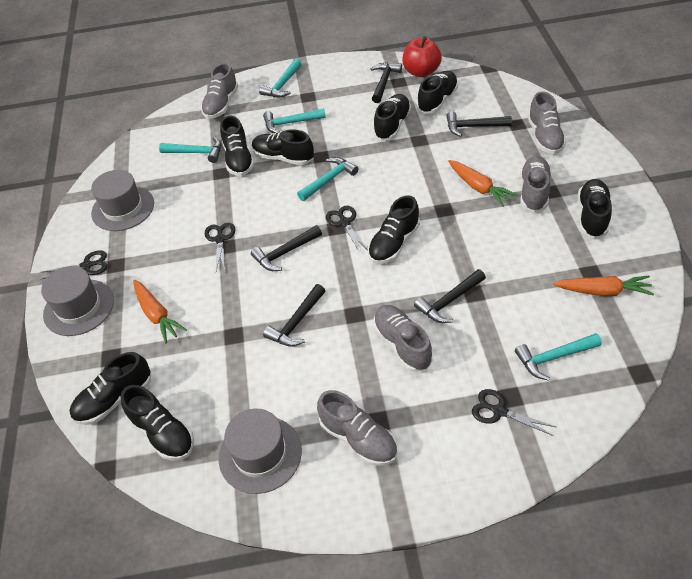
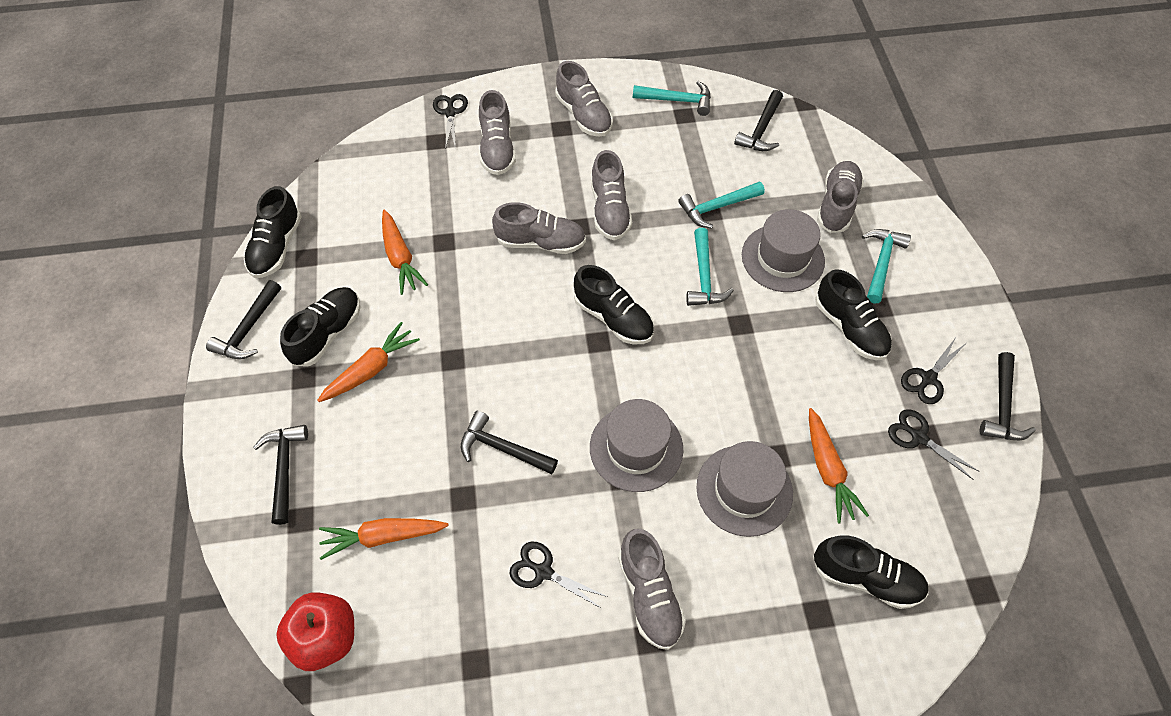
black shoe: [70,352,151,425] [121,385,194,460] [220,115,254,176] [252,129,314,165] [368,195,420,264] [373,94,411,141] [417,71,458,114] [578,179,612,239] = 8 -> [244,186,302,278] [280,287,360,367] [574,265,654,344] [813,535,929,609] [815,269,892,361] = 5
grey shoe: [201,63,238,119] [317,390,397,466] [373,305,433,372] [520,156,551,212] [528,92,566,154] = 5 -> [479,90,516,175] [492,202,586,254] [555,61,613,137] [591,150,632,240] [618,529,686,650] [817,161,864,233] = 6
orange carrot: [133,280,187,343] [448,160,517,207] [553,276,654,296] = 3 -> [317,322,420,402] [319,518,449,560] [382,210,428,295] [809,408,869,524] = 4
turquoise hammer: [159,137,221,163] [259,59,301,98] [263,108,326,133] [297,157,359,201] [515,333,602,381] = 5 -> [633,81,711,116] [678,182,765,228] [686,228,734,306] [862,229,911,304] = 4

